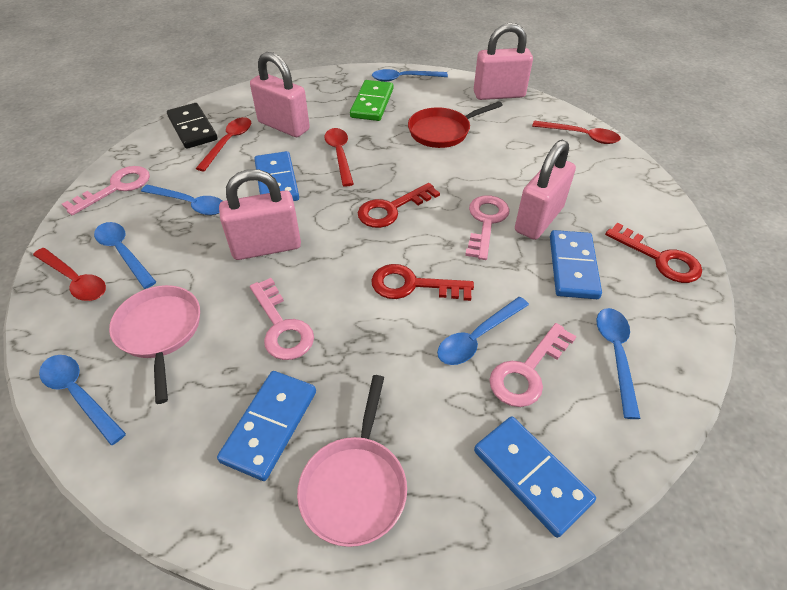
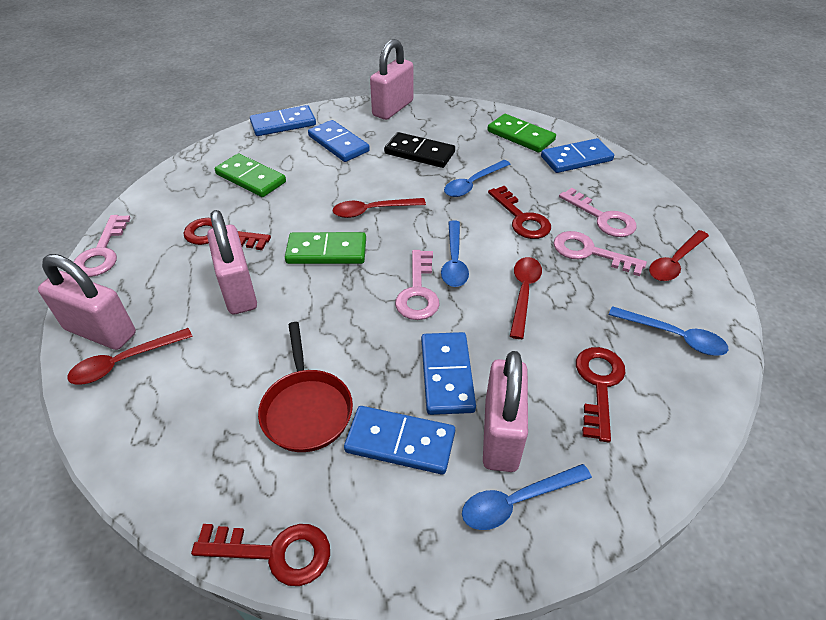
blue domino: [217,371,316,481] [254,151,299,201] [474,416,596,538] [550,230,602,299] = 4 -> [250,105,316,136] [308,120,370,162] [344,406,455,475] [421,332,476,415] [541,138,614,173] = 5
blue spoon: [39,355,126,445] [94,222,156,289] [141,185,222,215] [372,69,448,82] [437,297,529,365] [596,308,641,419] = 6 -> [441,220,469,287] [444,160,510,197] [462,464,592,530] [609,306,728,356] = 4
green domino: [350,80,393,121] = 1 -> [215,153,286,197] [285,232,366,264] [487,114,556,153] = 3
pink pan: [109,285,200,404] [297,375,407,547] = 2 -> none = 0
red key: [358,183,440,228] [371,264,474,301] [605,222,702,283] = 3 -> [183,218,271,250] [191,524,330,586] [488,186,551,239] [576,347,626,443] = 4

